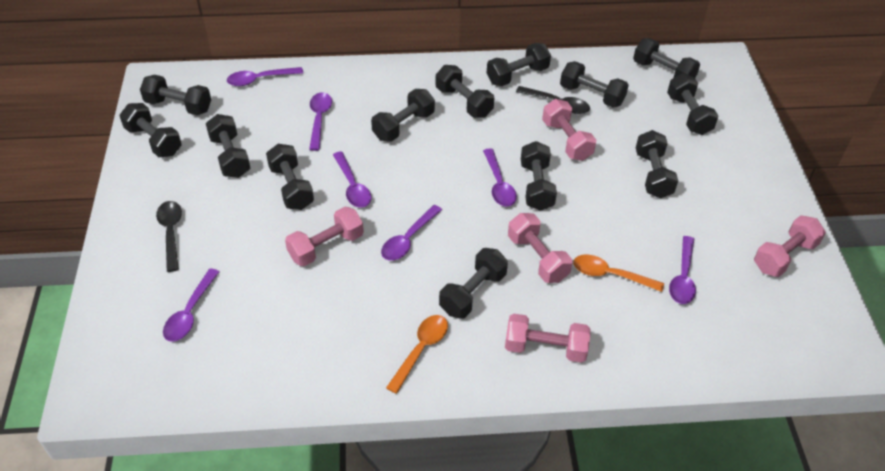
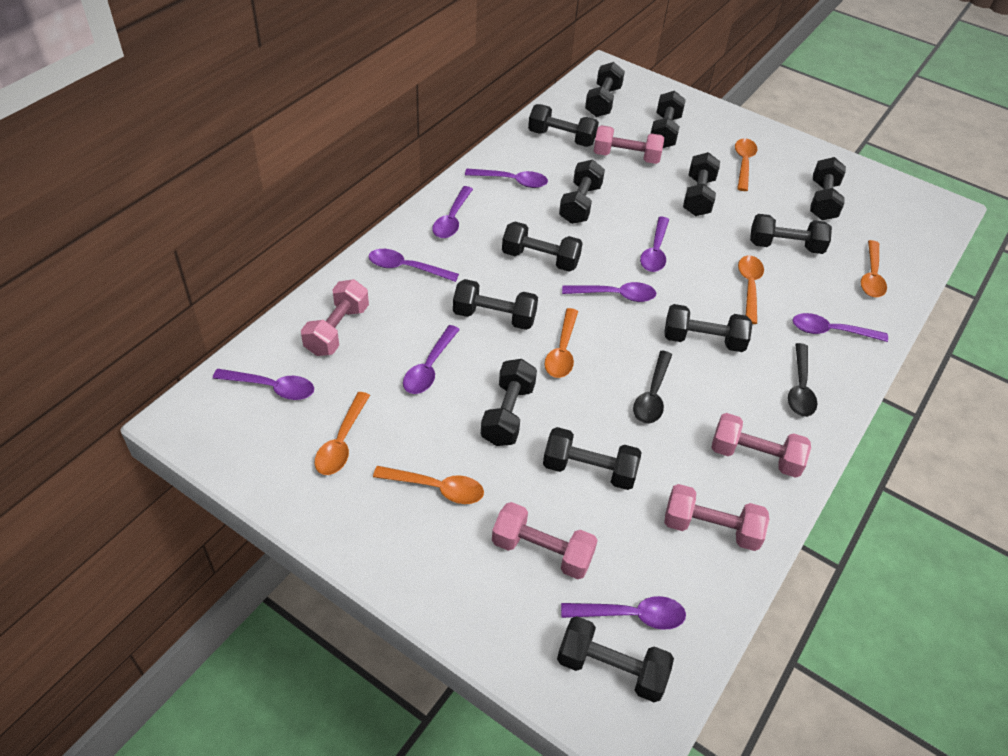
orange spoon: [386,315,448,394] [573,255,664,292] = 2 -> [315,392,370,475] [373,466,484,504] [544,308,578,378] [735,138,757,191] [738,256,764,324] [861,240,887,297] = 6
purple spoon: [163,268,219,342] [227,67,303,86] [309,92,332,151] [333,151,371,208] [381,205,442,261] [483,148,517,207] [669,236,696,304] = 7 -> [213,369,314,400] [369,249,459,282] [403,325,460,394] [432,186,473,238] [465,169,548,188] [561,596,686,630] [562,282,656,302] [640,217,669,272] [792,313,888,342] = 9

